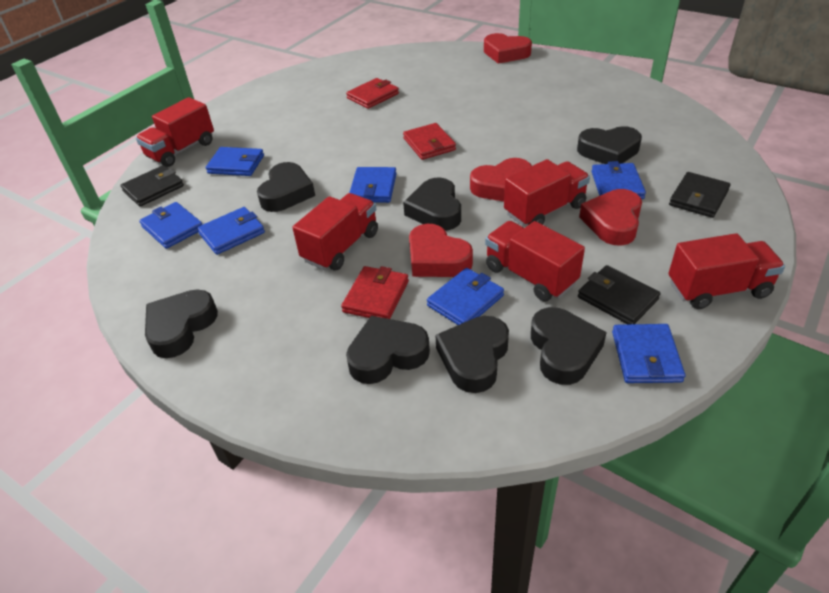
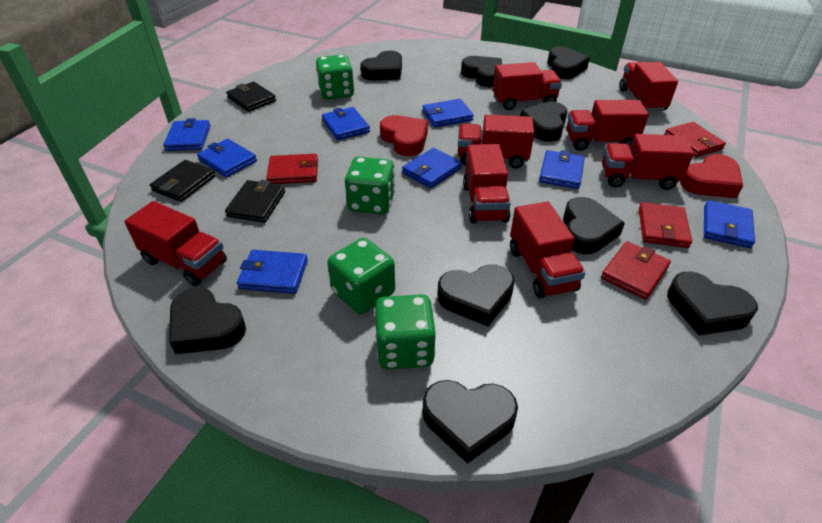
black heart: [145,289,218,358] [257,162,315,212] [346,316,430,384] [403,178,461,231] [435,316,509,393] [531,307,607,385] [577,126,642,164] = 7 -> [169,288,246,354] [361,51,402,81] [423,380,518,464] [437,265,515,326] [461,56,502,87] [520,102,568,142] [547,47,590,79] [563,197,625,254] [667,272,758,335] = 9
blue wallet: [139,202,202,249] [197,207,265,255] [206,147,264,176] [349,167,397,203] [427,268,504,325] [592,161,646,199] [612,324,685,383] = 7 -> [163,118,210,151] [197,139,257,177] [237,250,308,294] [322,107,370,140] [402,148,462,189] [423,99,474,127] [539,150,585,189] [704,200,755,248] = 8
green dice: none = 0 -> [316,55,354,99] [327,238,395,314] [345,157,395,215] [374,294,436,369] = 4
red heart: [409,224,473,277] [470,158,532,202] [484,33,532,64] [579,189,642,246] = 4 -> [380,115,428,156] [680,154,743,198] = 2
red truck: [136,97,214,167] [292,193,378,271] [485,221,585,301] [504,159,590,226] [668,233,785,309] = 5 -> [124,201,227,286] [458,115,534,169] [463,144,511,223] [493,62,562,110] [510,202,585,298] [566,100,649,151] [602,134,694,190] [619,62,678,112] = 8
red wallet: [341,266,409,319] [346,78,399,109] [403,123,456,160] = 3 -> [266,154,318,184] [601,241,671,300] [639,202,692,248] [664,122,726,157] = 4

